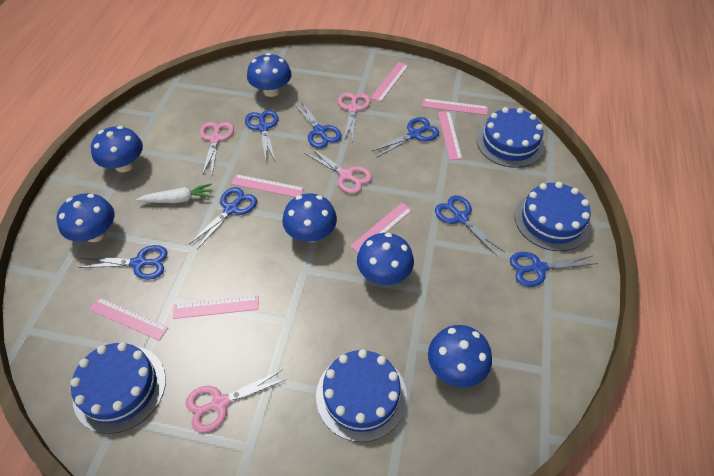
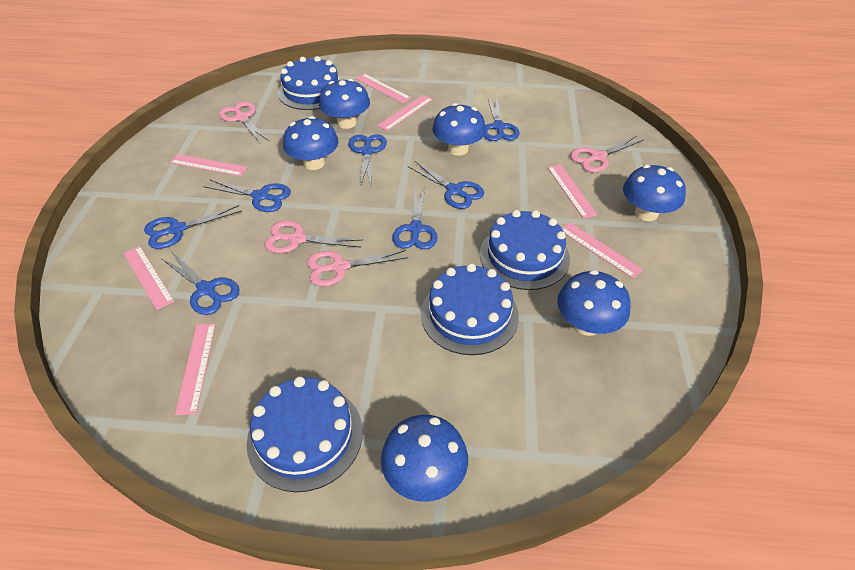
white carrot: [136,183,212,203] = 1 -> none = 0

